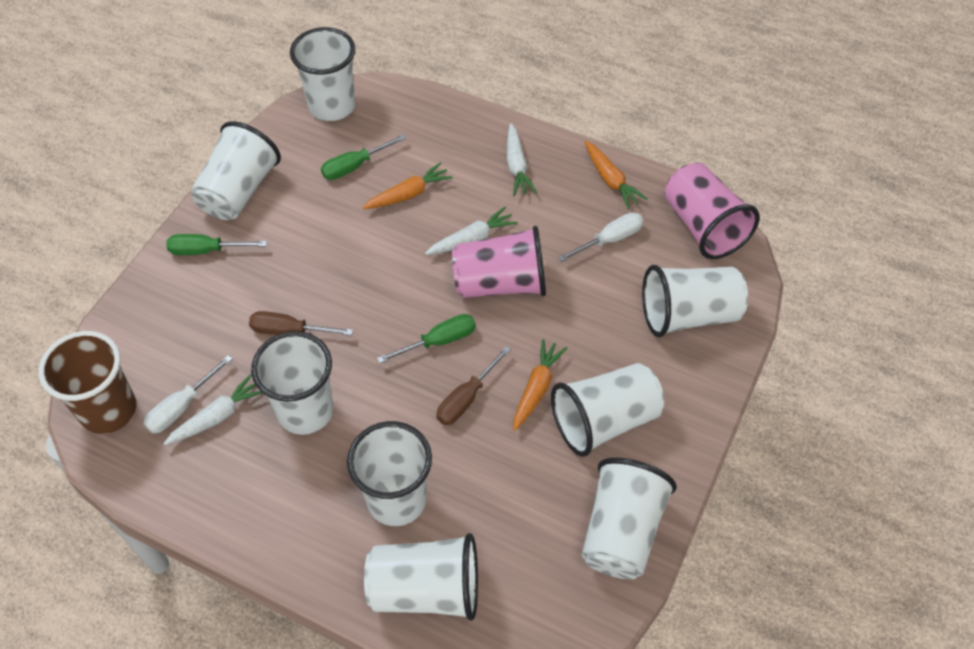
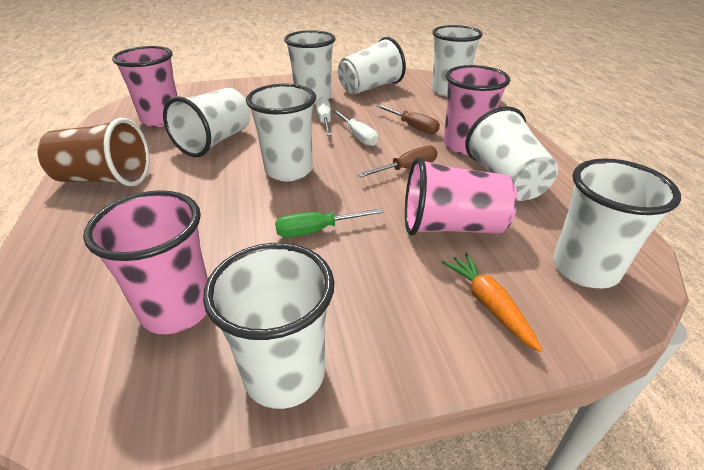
green screwdriver: [166,234,267,255] [321,134,406,180] [377,314,476,363] = 3 -> [275,208,383,238] = 1
orange carrot: [362,162,453,209] [513,339,567,431] [585,141,647,209] = 3 -> [441,253,542,352] = 1
pink cup: [452,226,546,298] [664,163,760,259] = 2 -> [83,190,208,334] [112,46,178,127] [405,157,517,235] [444,65,510,155] = 4
white carrot: [163,373,262,445] [425,207,518,255] [507,124,537,196] = 3 -> none = 0

